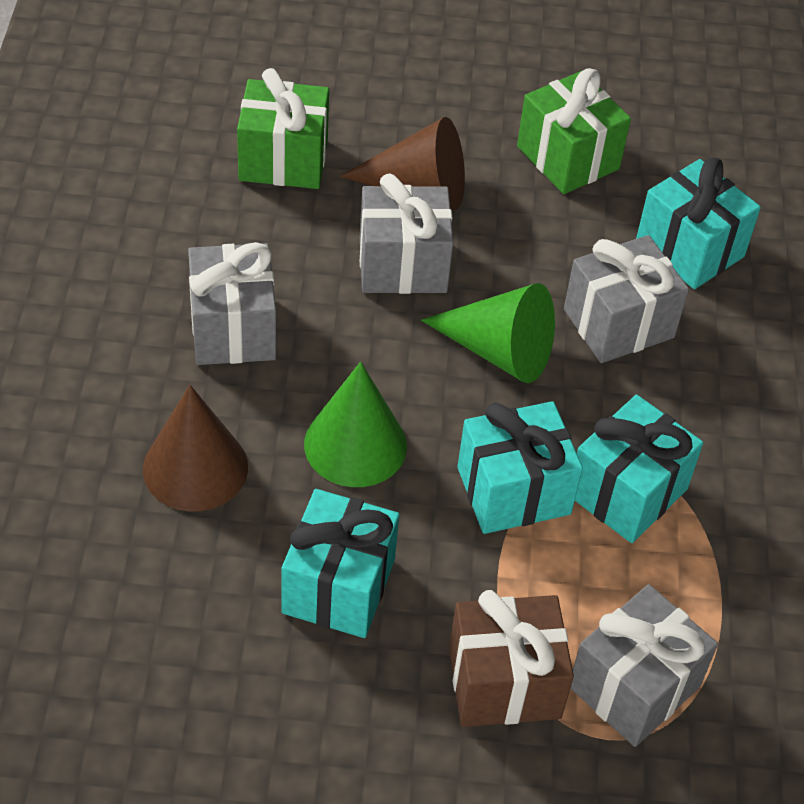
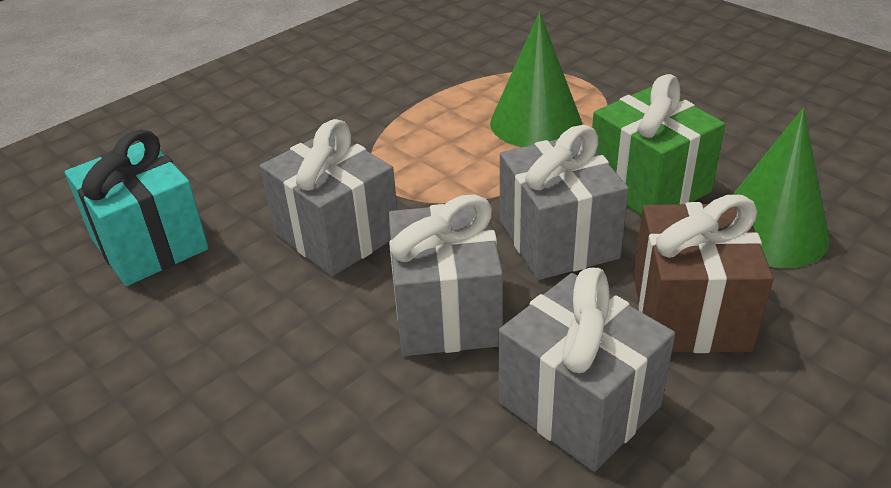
brown cone: [143,385,248,512] [340,117,465,210] = 2 -> none = 0
green gift: [237,68,329,189] [517,68,631,194] = 2 -> [592,74,725,215] = 1
turquoise gift: [281,489,399,638] [457,401,583,534] [575,395,703,543] [636,158,761,289] = 4 -> [65,130,209,286] = 1

